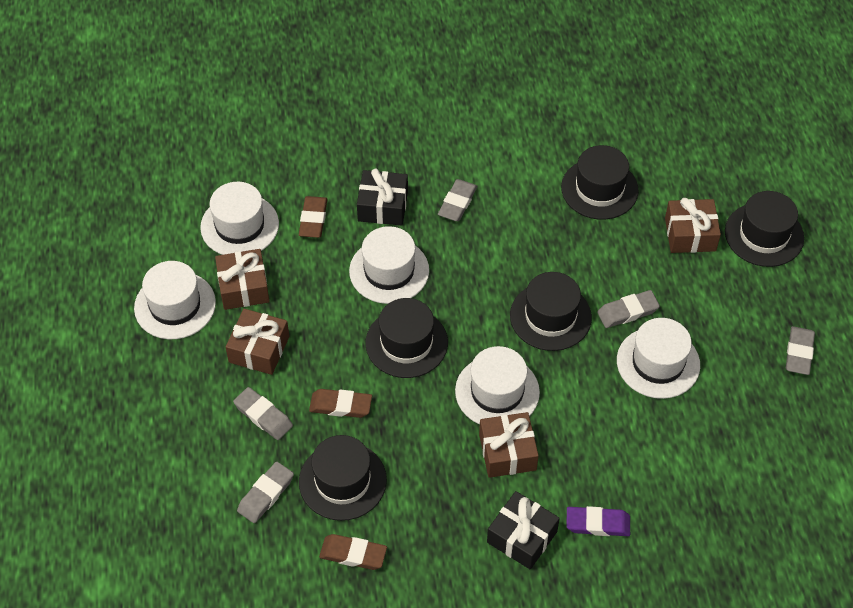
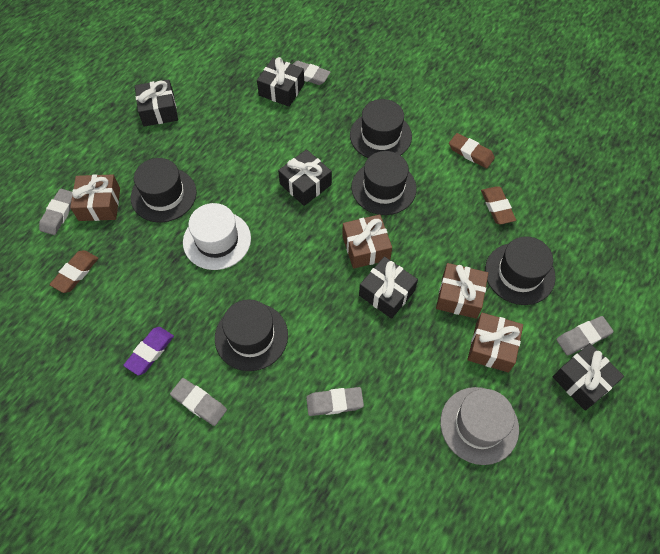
black gift: [357,169,408,226] [487,491,560,570] = 2 -> [135,79,178,127] [257,57,304,107] [278,149,332,206] [359,256,418,319] [553,343,624,411] = 5
grey hat: none = 0 -> [440,387,519,465] = 1
white hat: [134,261,216,339] [200,182,279,255] [349,226,429,304] [455,346,540,425] [617,318,700,399] = 5 -> [183,203,251,270] = 1

